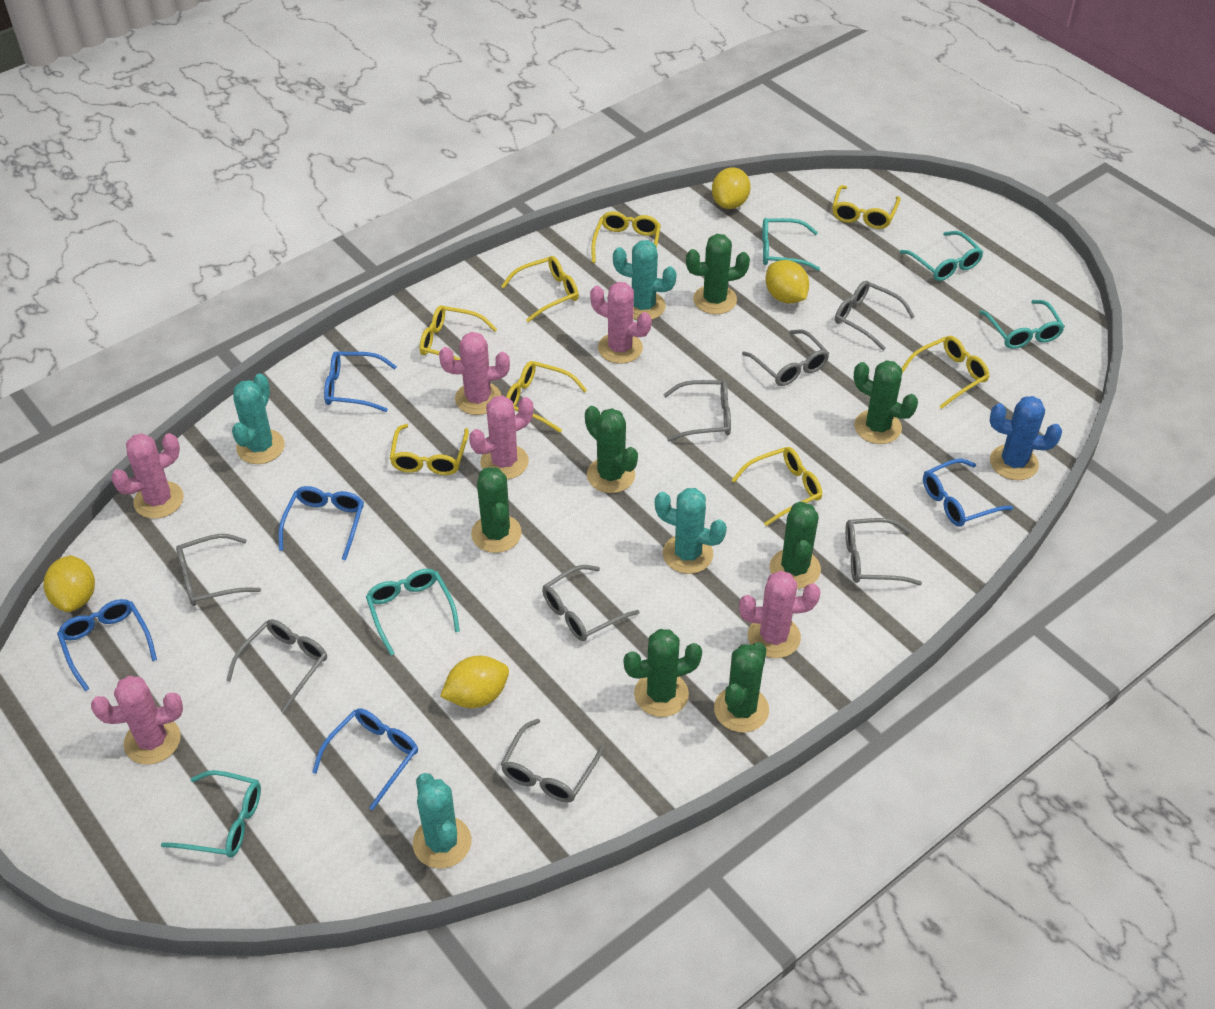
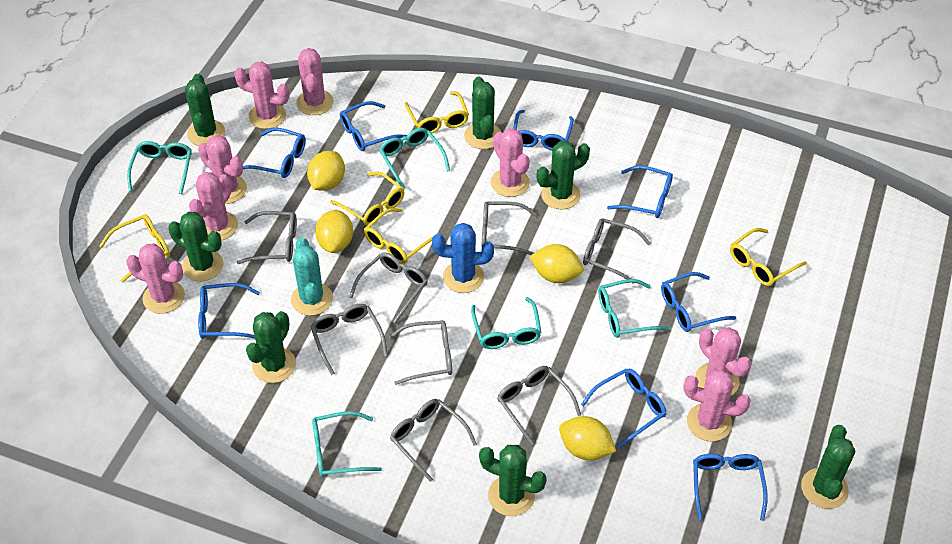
blue glasses: [57,599,157,691] [278,486,364,561] [312,708,418,810] [324,351,397,412] [923,459,1013,527] = 5 -> [198,283,260,339] [243,127,306,178] [340,101,407,151] [514,110,574,151] [581,369,666,448] [607,165,673,218] [661,272,736,332] [693,454,768,521] = 8
pink cactus: [91,676,183,765] [111,433,184,519] [439,332,510,415] [469,395,533,479] [590,282,651,364] [739,571,821,658] = 6 -> [126,243,185,314] [189,172,238,241] [198,135,247,204] [234,62,289,129] [296,48,333,115] [491,128,530,197] [683,370,751,441] [695,327,751,396] = 8
turquoise cactus: [232,373,285,464] [413,773,471,868] [613,240,677,320] [655,488,727,574] = 4 -> [291,237,333,316] = 1
yellow glasses: [390,424,469,475] [419,305,497,360] [501,256,579,322] [506,361,587,433] [591,211,661,263] [731,447,822,526] [832,185,901,229] [902,336,989,409] = 8 -> [99,214,170,283] [330,172,404,226] [364,208,441,264] [405,91,469,133] [730,228,807,286] = 5

